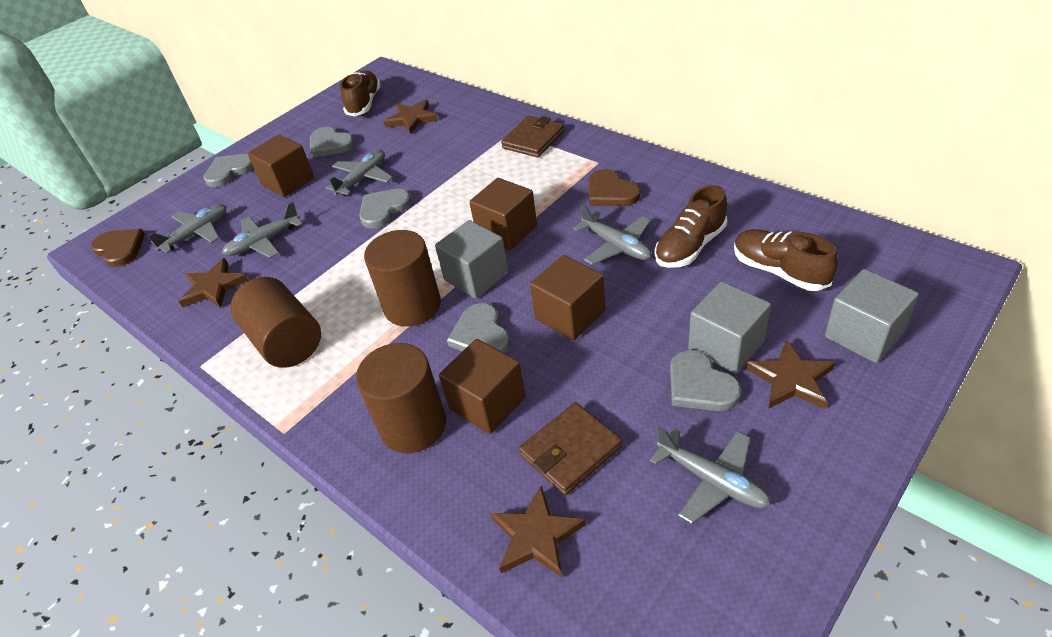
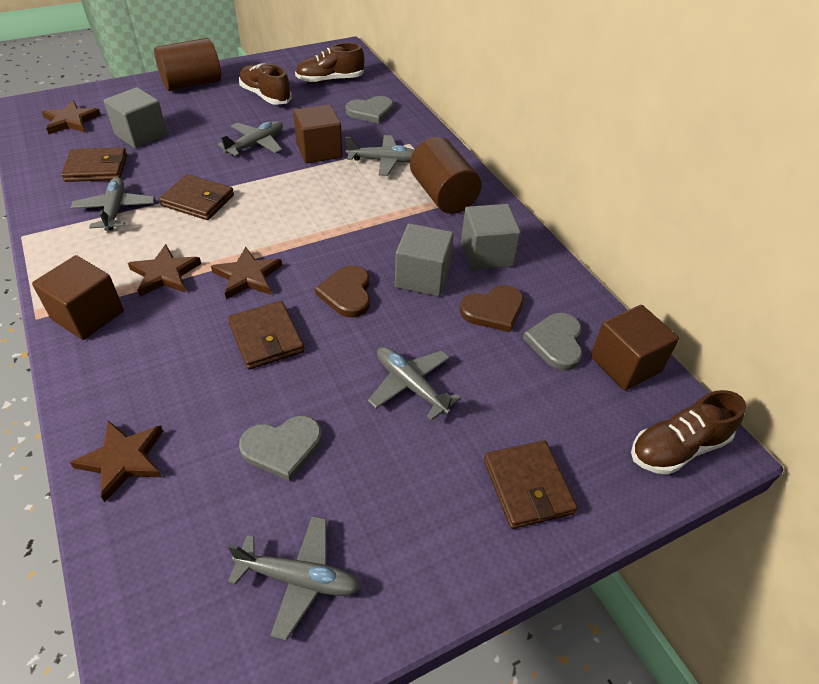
brown cube: [248,134,314,197] [439,339,526,434] [469,178,537,250] [530,255,605,340] = 4 -> [32,255,124,340] [293,104,342,163] [590,305,679,390] = 3
brown cylinder: [231,277,321,368] [356,343,446,453] [364,230,441,327] = 3 -> [154,38,221,91] [410,137,482,214] = 2
brown wallet: [501,116,564,157] [519,402,622,495] = 2 -> [61,147,127,182] [159,174,234,220] [228,301,304,370] [484,440,577,529] = 4
grey heart: [203,154,254,187] [310,127,355,157] [359,188,411,229] [447,303,510,353] [670,350,741,411] = 5 -> [239,416,322,481] [346,96,393,124] [523,313,583,370] = 3

